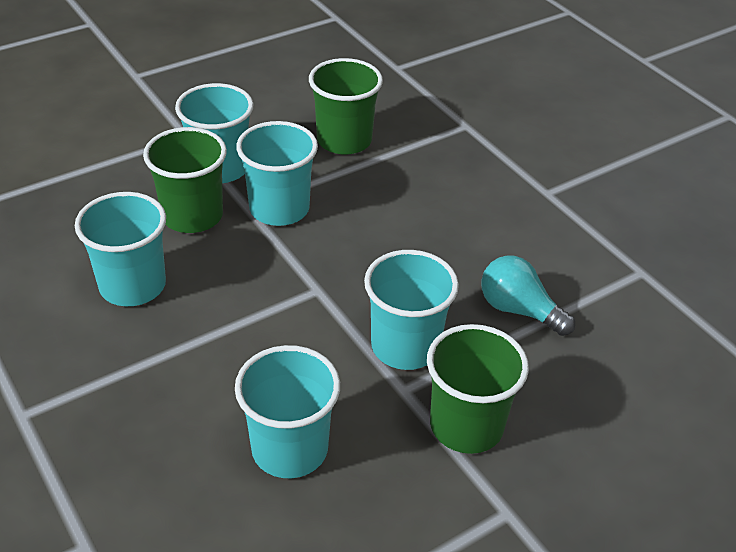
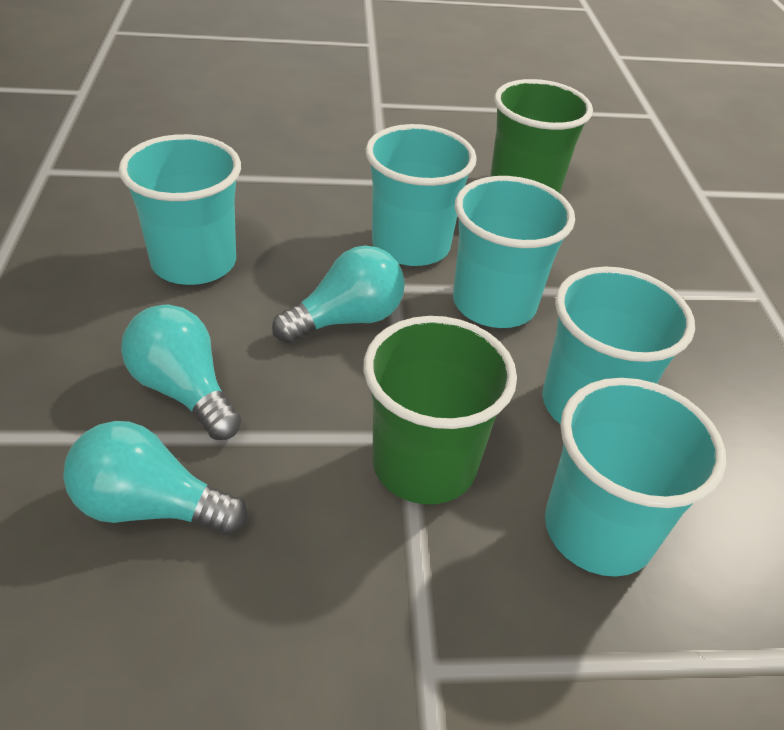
green cup: [143,127,227,233] [309,58,383,155] [427,324,529,454] = 3 -> [363,316,517,504] [490,79,593,193] = 2
turquoise light bulb: [481,255,575,336] = 1 -> [63,421,247,535] [121,305,241,440] [272,245,405,344] = 3

